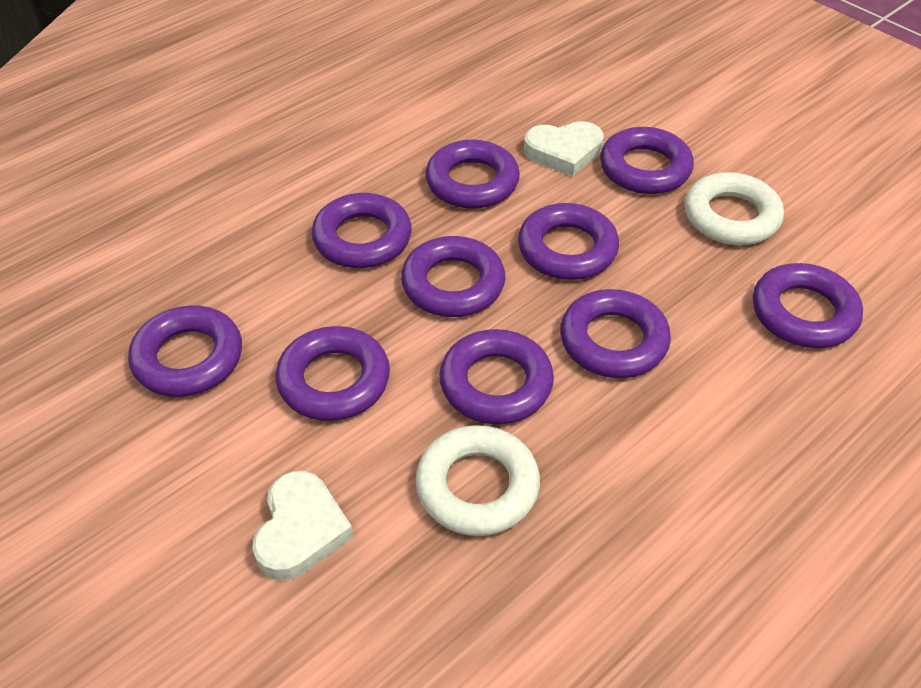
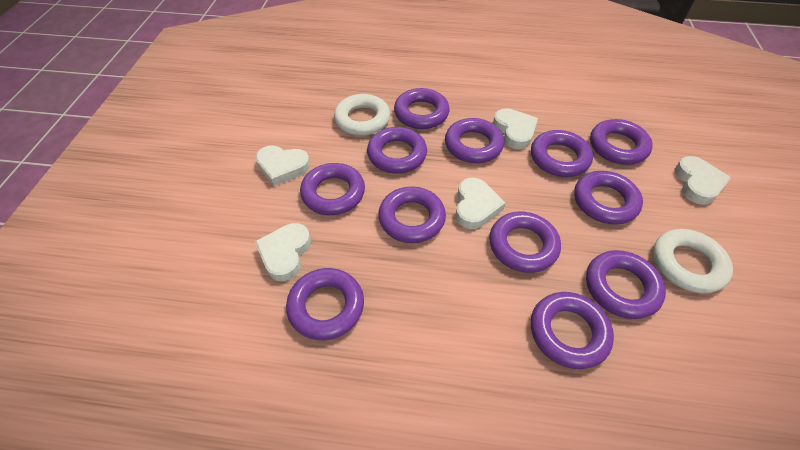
purple ring: [128,305,242,397] [275,326,390,421] [312,193,412,268] [401,236,506,317] [425,140,520,209] [439,329,554,425] [518,203,619,280] [560,289,671,378] [600,127,694,194] [753,263,863,348] = 10 -> [286,268,364,340] [300,163,365,215] [367,127,427,174] [378,187,446,243] [394,88,450,129] [445,118,504,163] [489,212,561,273] [531,130,593,177] [531,292,614,369] [574,171,643,225] [586,250,666,319] [590,119,653,165] = 12
white heart: [252,471,353,580] [524,121,604,177] = 2 -> [255,146,310,186] [255,223,311,281] [455,178,505,229] [493,108,538,149] [675,156,731,205] = 5

